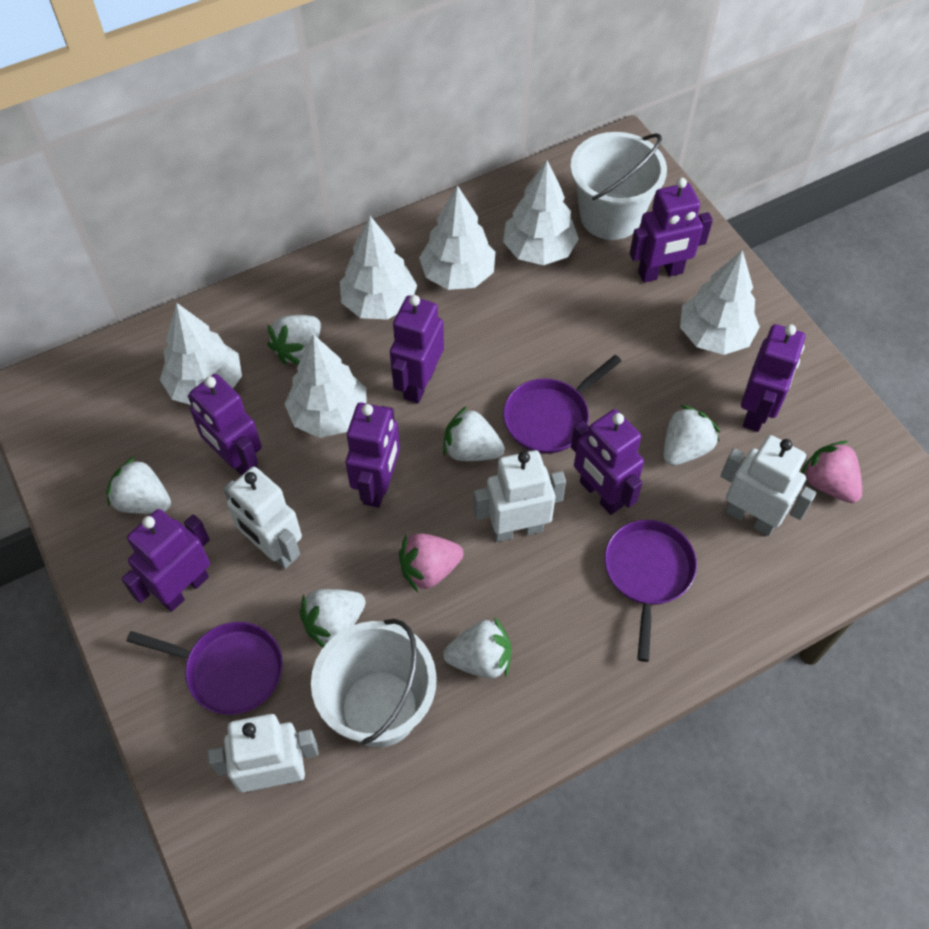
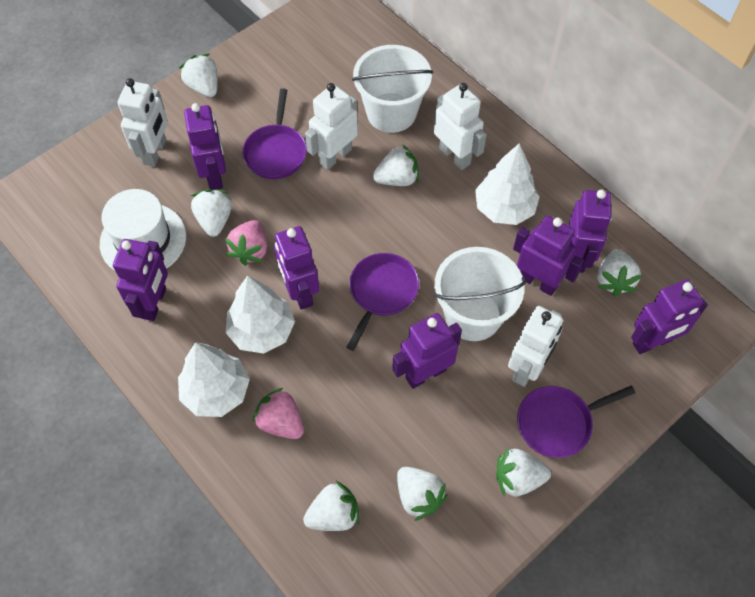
white hat: none = 0 -> [100,189,186,271] = 1
white strawberry: [106,456,171,514] [267,315,321,365] [299,589,366,647] [443,406,505,461] [443,617,511,679] [663,405,720,466] = 6 -> [179,54,218,97] [191,189,232,237] [303,481,359,531] [373,144,419,186] [397,467,448,521] [496,448,551,497] [597,249,642,297] = 7
white tree: [160,303,242,405] [285,334,367,438] [340,216,417,320] [419,185,496,290] [503,160,579,265] [680,250,760,355] = 6 -> [178,342,250,417] [226,275,295,354] [475,143,540,225] = 3

